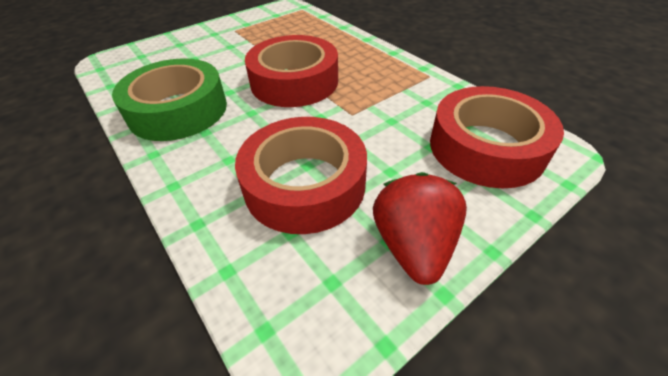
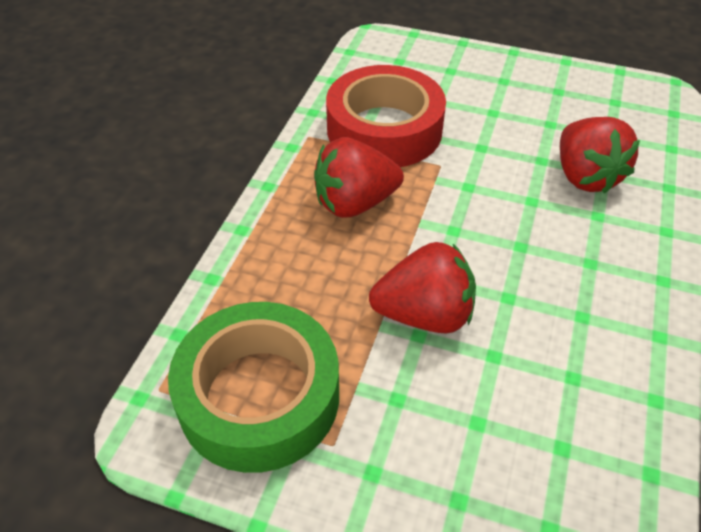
red strawberry: [373,172,467,285] = 1 -> [314,137,404,218] [369,242,476,333] [560,117,640,194] = 3
red tape: [235,117,367,234] [245,35,338,107] [430,86,564,188] = 3 -> [326,65,446,167] = 1

